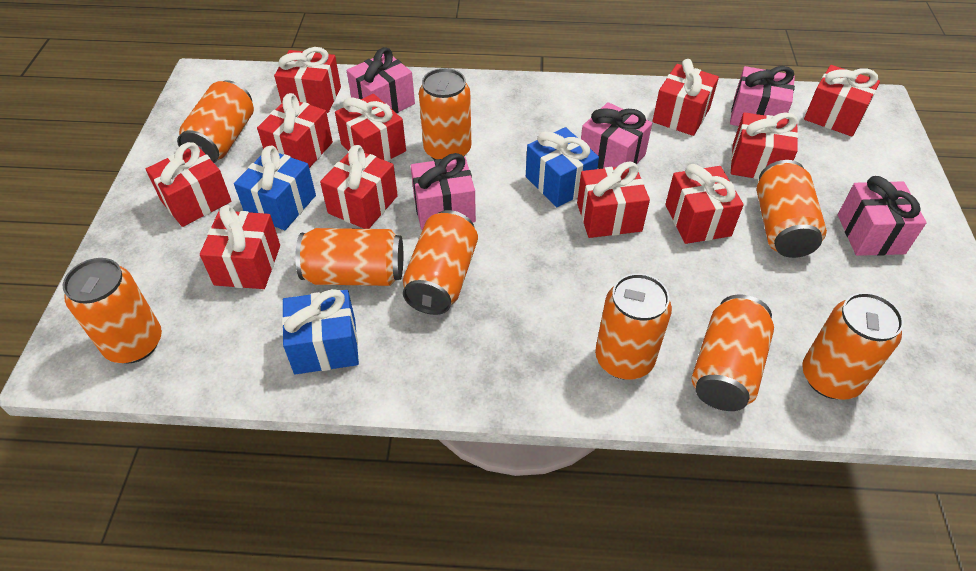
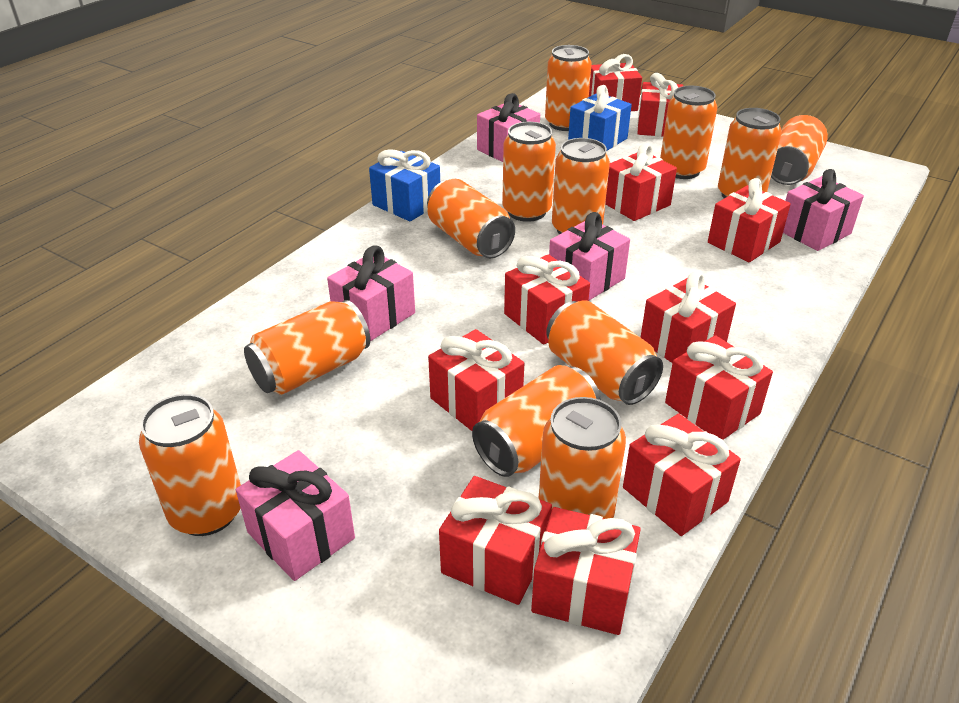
blue gift: [234,146,316,230] [282,289,359,374] [526,127,599,207] = 3 -> [369,149,440,222] [568,85,632,151] = 2
orange can: [63,258,162,363] [177,80,254,163] [295,228,403,286] [403,210,478,315] [419,68,471,160] [595,273,672,380] [692,295,774,411] [757,160,827,258] [802,292,904,400] = 9 -> [139,394,241,536] [244,300,370,395] [427,179,515,258] [472,365,601,477] [502,122,556,222] [539,397,626,519] [545,45,592,131] [546,300,663,405] [552,138,610,234] [660,86,717,179] [718,108,782,198] [771,115,828,185] = 12

